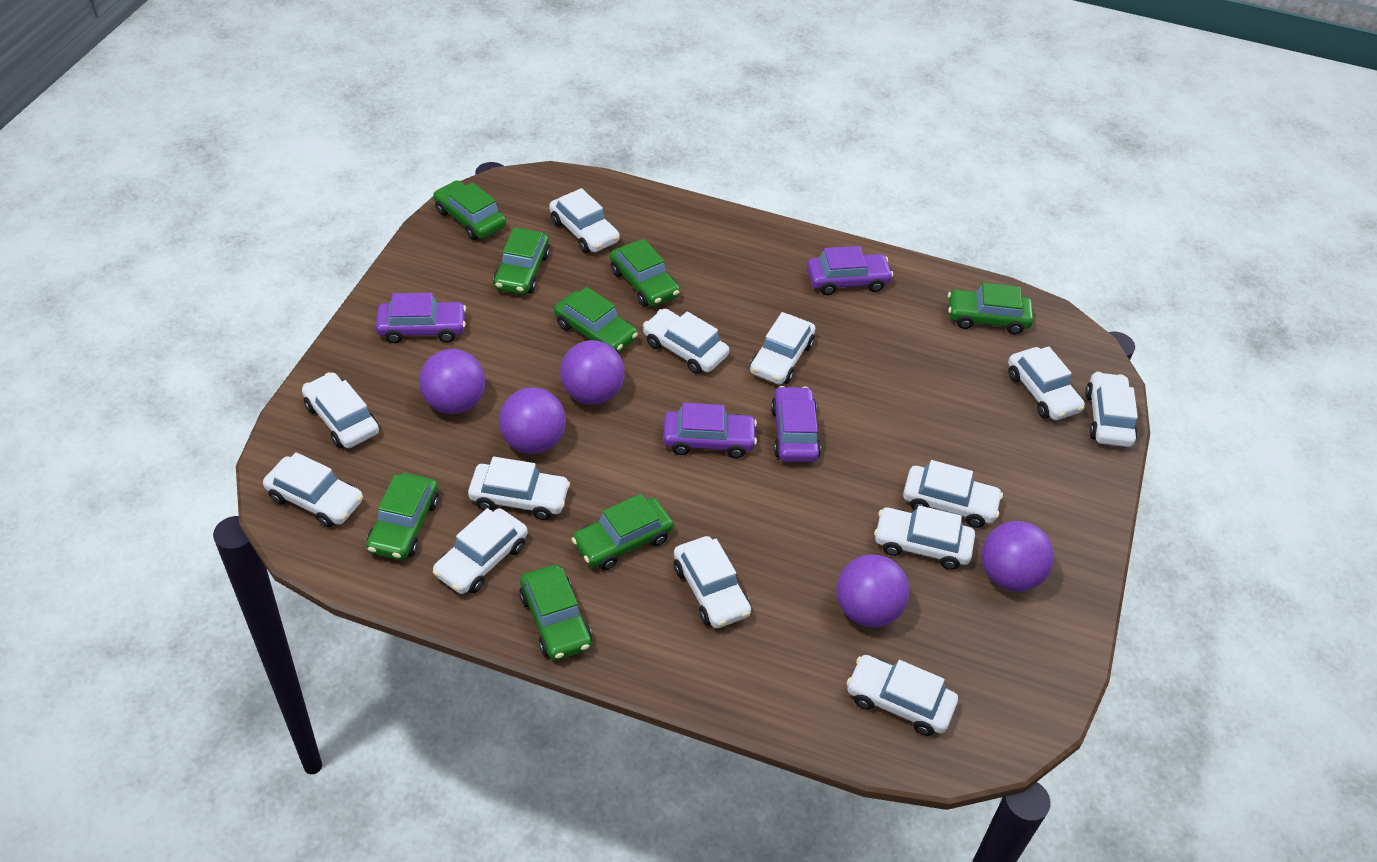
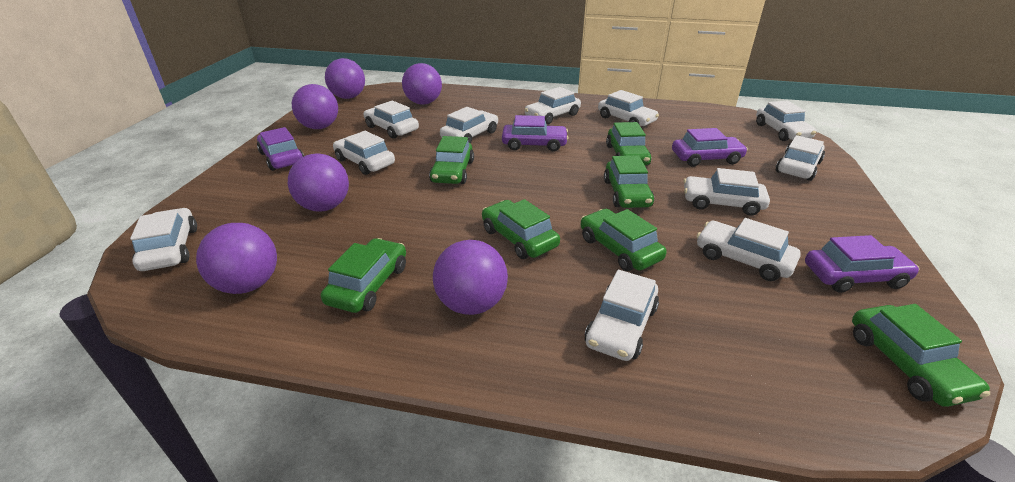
green car: [366,473,439,560] [433,180,506,240] [493,227,550,295] [519,565,592,660] [554,287,638,353] [572,494,673,570] [610,239,680,307] [948,283,1033,334] = 8 -> [321,238,406,313] [429,136,474,184] [482,199,560,259] [581,209,667,271] [604,156,654,208] [606,122,651,166] [852,304,990,407] = 7
purple ball: [419,349,485,414] [499,387,566,454] [560,340,625,405] [836,555,910,627] [982,521,1054,592] = 5 -> [196,223,277,294] [288,154,349,212] [292,84,338,129] [325,58,365,99] [402,63,442,105] [433,240,508,315] = 6
white car: [263,452,363,527] [302,372,379,448] [433,508,528,594] [468,457,570,520] [549,188,620,253] [643,309,729,374] [674,536,751,628] [750,312,815,384] [846,655,958,736] [874,506,975,570] [903,460,1003,528] [1008,346,1085,420] [1085,372,1138,447] = 13 -> [130,208,197,271] [333,131,395,175] [364,101,419,139] [440,107,498,143] [524,87,581,124] [585,270,659,361] [598,90,659,126] [683,168,770,216] [697,218,801,281] [756,101,816,141] [775,135,825,181] = 11

